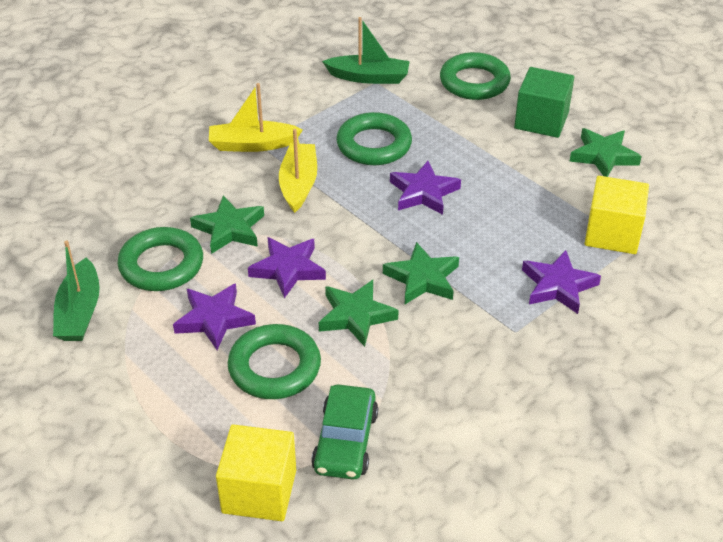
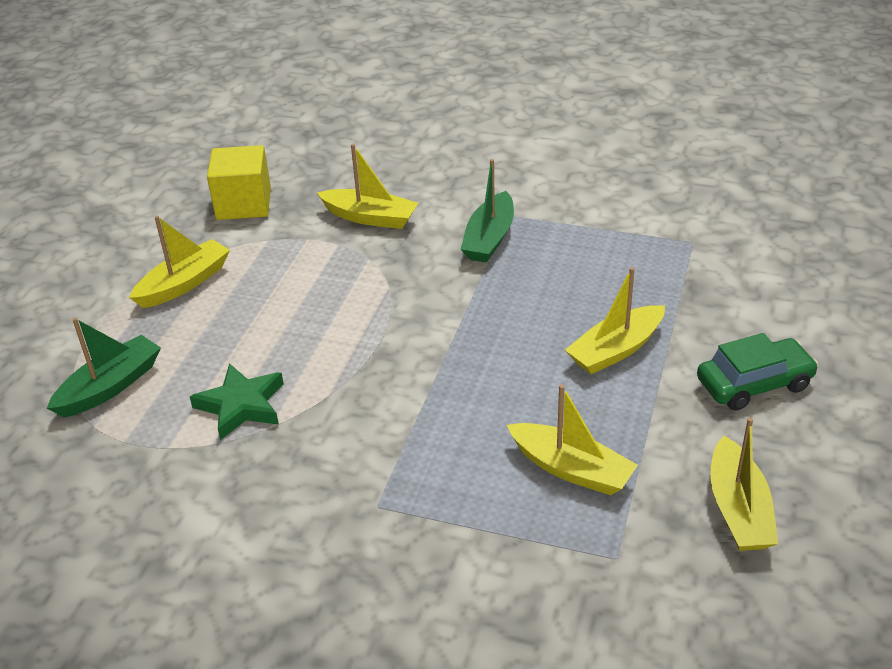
green cube: [514,67,574,138] = 1 -> none = 0
green ring: [118,227,203,291] [228,324,321,399] [336,112,412,165] [440,52,511,100] = 4 -> none = 0
green star: [190,196,264,254] [319,280,399,347] [383,242,459,304] [569,128,642,177] = 4 -> [190,363,284,440] = 1
purple star: [173,283,256,350] [248,237,326,298] [390,161,461,215] [522,250,601,314] = 4 -> none = 0
yellow boat: [209,83,303,152] [279,129,317,213] = 2 -> [129,215,230,308] [317,144,419,229] [507,384,638,495] [565,267,665,374] [710,417,778,551] = 5
yellow cube: [216,424,296,521] [585,176,649,254] = 2 -> [207,145,271,220] = 1

